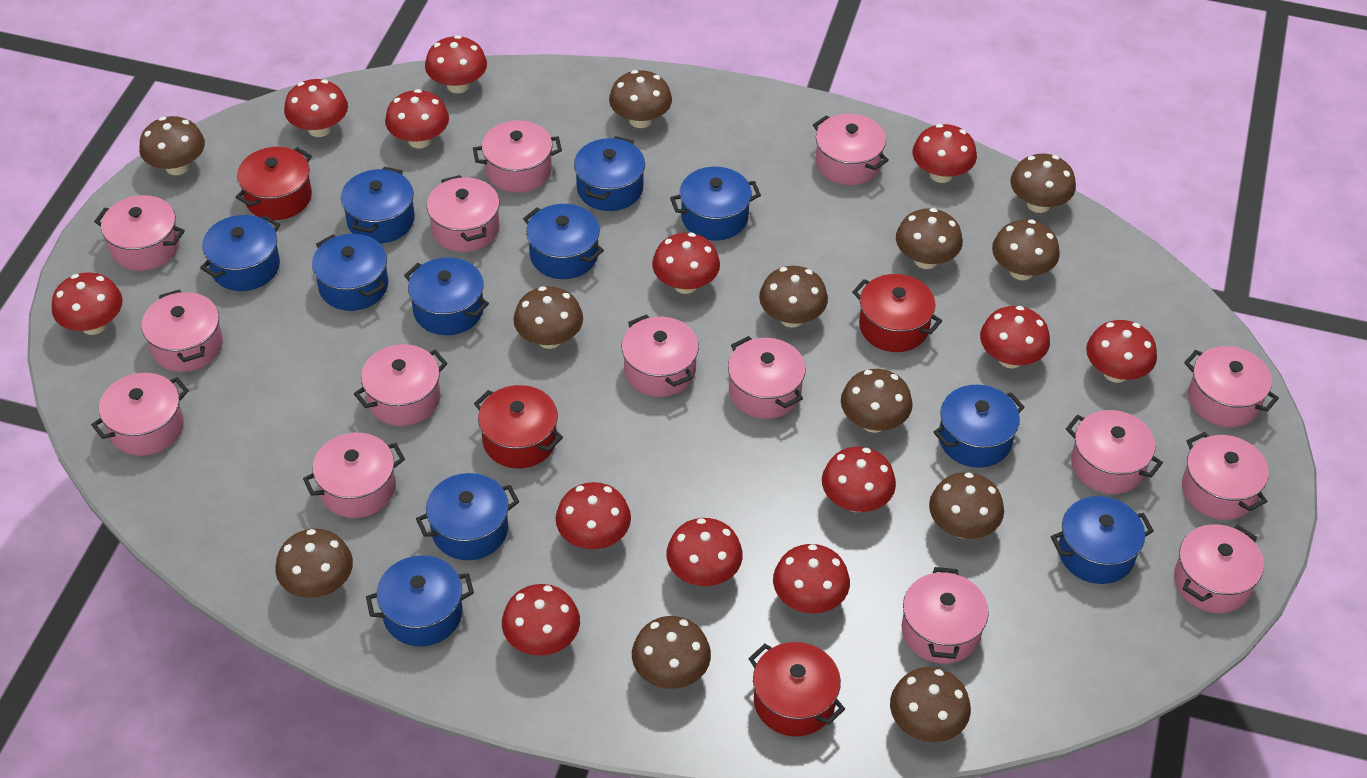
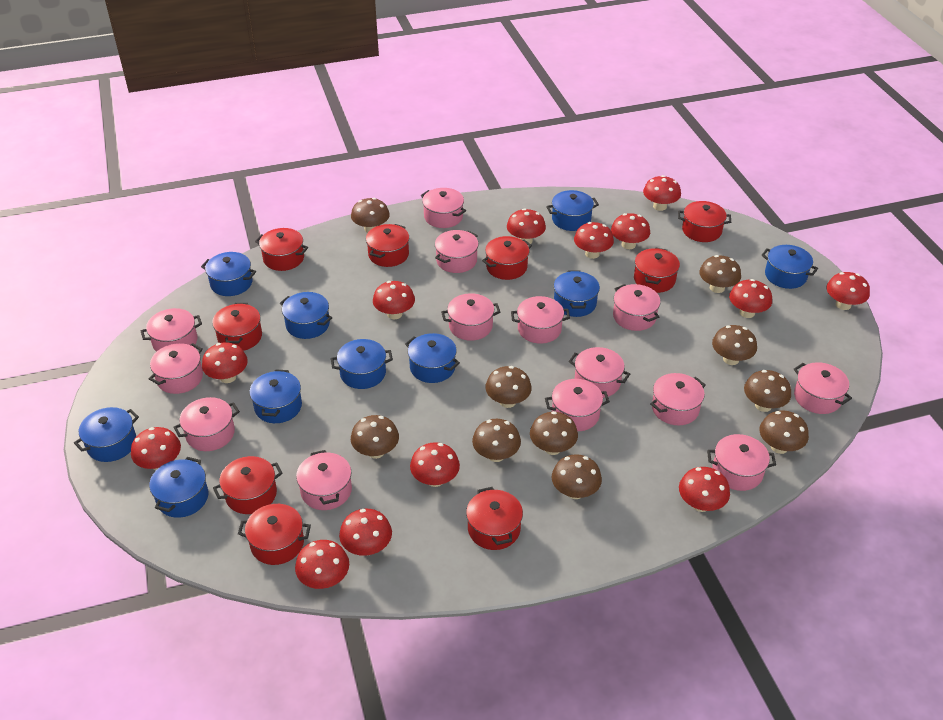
blue pot: [200,215,280,291] [312,234,388,311] [341,167,415,243] [366,555,474,646] [404,257,489,335] [416,473,519,560] [523,204,604,279] [574,136,645,211] [670,167,761,241] [933,385,1025,468] [1051,496,1154,584] = 11 -> [74,407,139,462] [149,457,208,518] [201,252,256,296] [249,369,302,423] [280,292,332,339] [331,339,393,389] [405,333,460,383] [546,190,599,231] [554,270,600,317] [761,245,818,289] = 10
brown mushroom: [139,116,205,175] [275,529,353,598] [514,286,583,349] [609,70,672,128] [632,616,711,689] [759,266,828,327] [841,369,913,433] [890,667,971,742] [896,208,963,269] [929,472,1004,539] [992,220,1060,280] [1010,154,1076,213] = 12 -> [351,198,390,233] [351,415,399,459] [472,419,521,462] [485,366,532,408] [530,411,578,455] [552,454,602,499] [699,255,741,293] [712,325,757,365] [744,370,791,412] [760,411,809,454] = 10
pink pot: [91,373,189,456] [94,195,185,271] [141,289,223,372] [303,433,405,518] [354,344,447,426] [427,175,500,252] [473,120,562,193] [622,314,699,397] [728,336,806,419] [813,114,889,185] [902,567,989,664] [1066,410,1163,494] [1174,524,1264,613] [1182,432,1269,520] [1184,346,1279,427] = 15 -> [141,308,202,352] [149,343,203,394] [173,397,240,451] [296,450,352,510] [421,188,466,228] [435,230,479,273] [441,293,500,341] [511,296,570,344] [545,379,610,431] [569,347,630,398] [613,284,660,331] [650,373,706,425] [707,434,776,491] [794,362,852,414] = 14
red pot: [236,147,312,220] [474,385,563,469] [748,642,845,737] [852,274,942,352] = 4 -> [212,303,262,351] [213,456,283,514] [238,504,311,565] [255,228,308,271] [366,224,409,267] [466,487,523,550] [482,236,532,280] [634,248,680,293] [678,201,731,242] = 9

